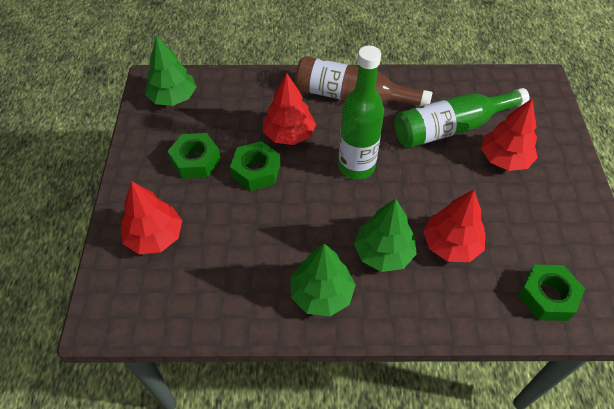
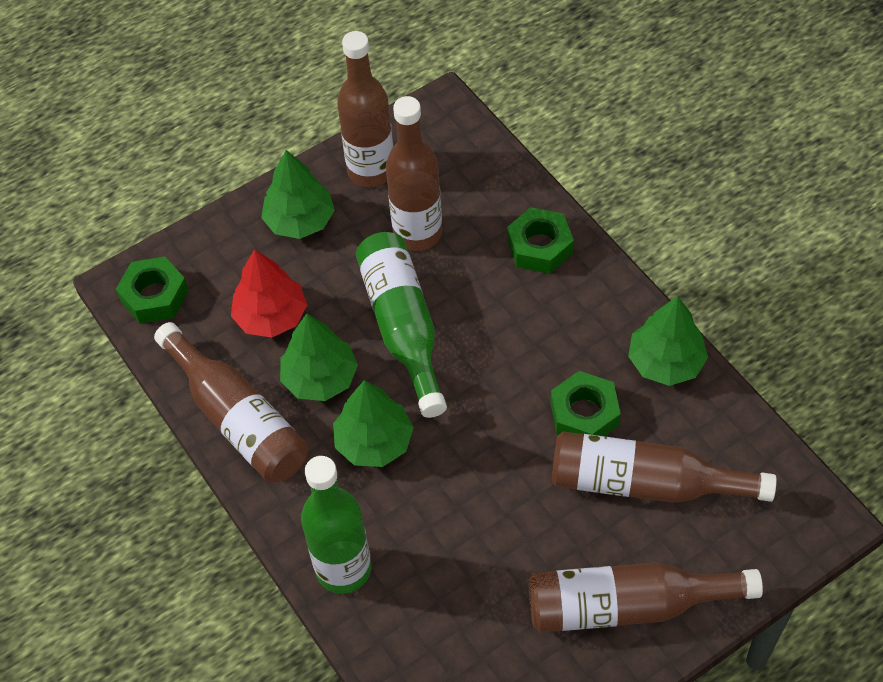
brown bottle: [295,56,433,106] = 1 -> [154,322,308,483] [337,31,393,188] [386,96,442,251] [529,562,763,632] [551,431,777,503] = 5
green tree: [145,35,197,106] [291,243,356,317] [354,199,417,272] = 3 -> [261,150,335,239] [280,314,358,401] [333,380,414,467] [628,296,708,386] = 4
red tree: [120,181,182,254] [263,73,316,145] [423,190,485,262] [481,99,538,171] = 4 -> [231,249,307,338] = 1

